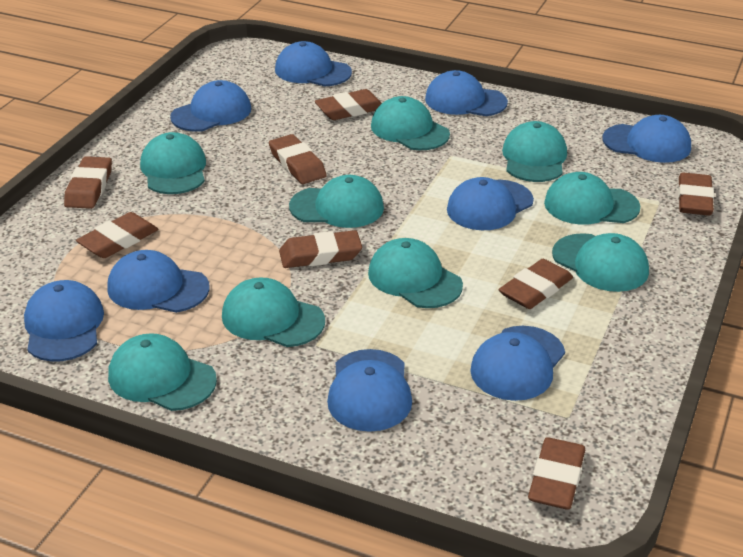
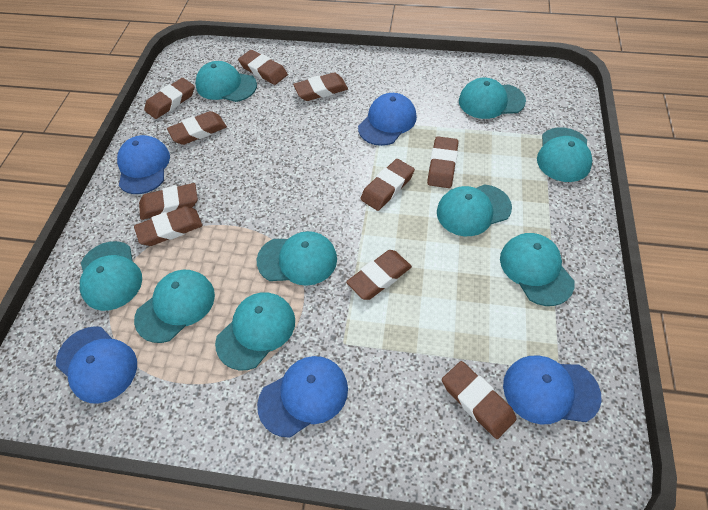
blue cap: [24,280,104,362] [107,250,210,313] [170,80,251,132] [275,41,352,86] [327,349,412,432] [425,70,508,116] [447,177,534,230] [470,326,565,401] [603,115,691,163] = 9 -> [56,326,137,404] [117,135,170,194] [257,356,348,437] [358,93,417,146] [503,355,601,424] = 5
brown eraser: [64,156,112,209] [76,212,158,258] [269,134,327,184] [279,230,362,268] [315,89,382,120] [499,259,573,309] [528,437,585,510] [678,173,714,216] = 8 -> [134,206,202,246] [139,183,198,220] [144,78,195,119] [167,111,227,145] [238,50,288,85] [293,72,348,101] [346,250,412,300] [360,159,415,211] [427,136,459,188] [442,361,517,439] = 10

